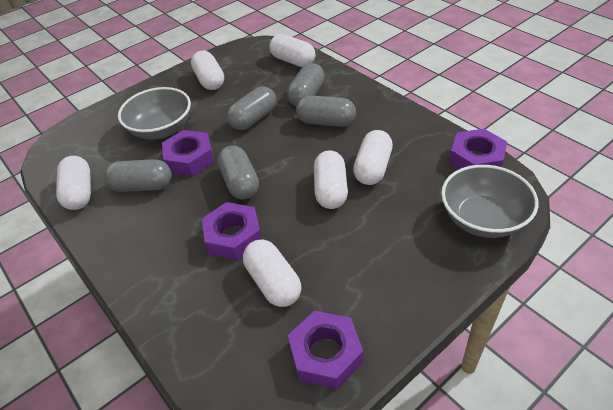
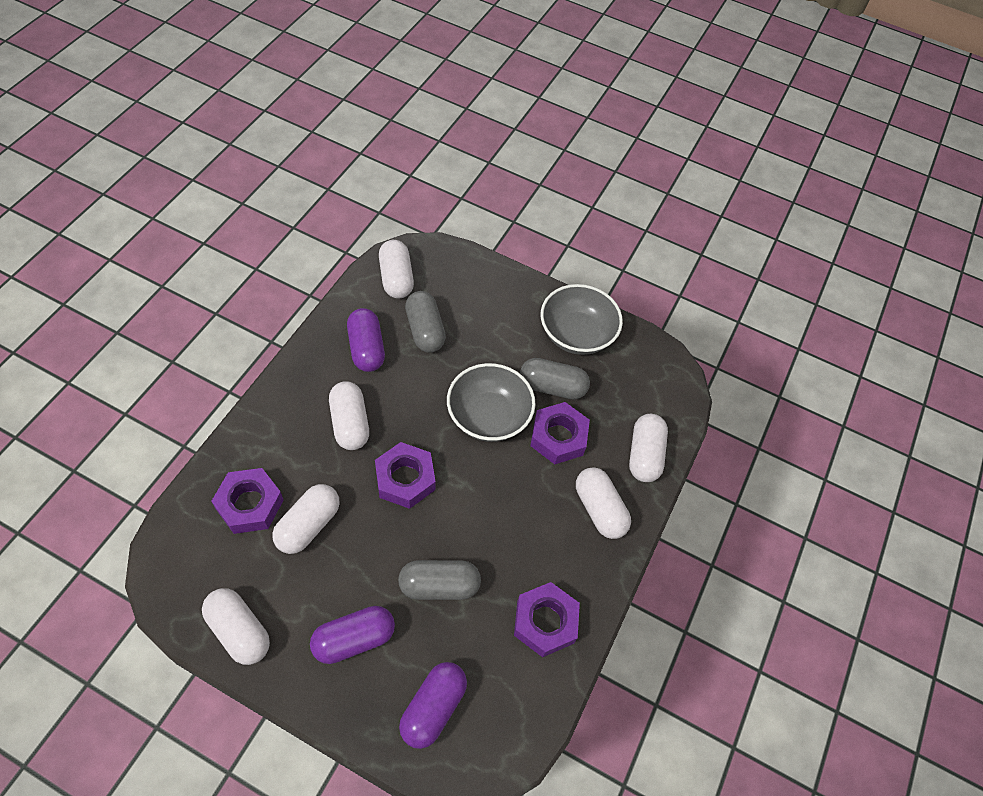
grey capsule: [104,159,172,192] [217,145,259,199] [227,86,276,130] [287,63,325,106] [296,95,356,127] = 5 -> [398,560,481,600] [405,291,446,353] [520,358,590,400] = 3
purple capsule: none = 0 -> [310,606,395,664] [347,308,385,372] [399,662,467,749] = 3

